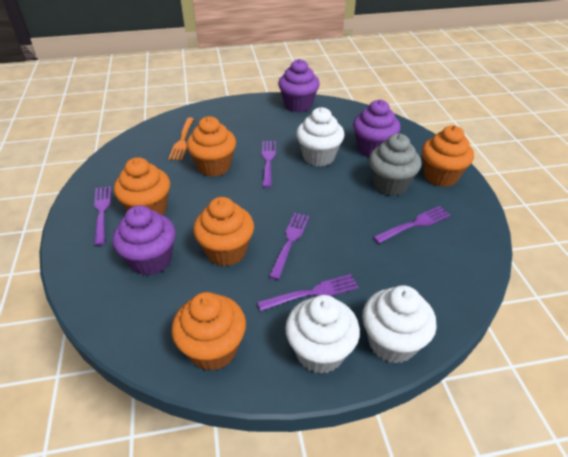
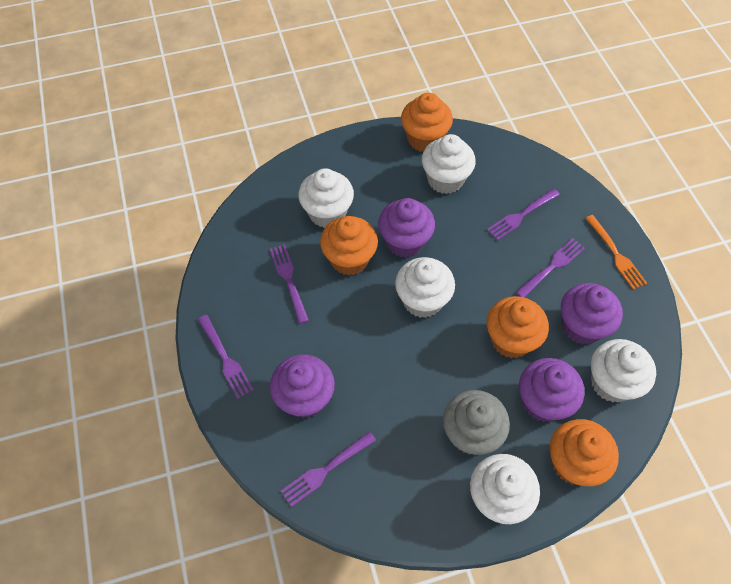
orange cupcake: [114,157,170,215] [171,292,246,371] [186,116,236,177] [193,197,254,266] [422,126,474,187] = 5 -> [320,216,378,276] [401,93,453,152] [487,296,549,358] [550,419,619,486] = 4
purple cupcake: [112,205,176,276] [278,59,320,112] [353,100,400,157] = 3 -> [270,354,335,418] [378,198,435,258] [519,358,584,422] [561,283,623,345] = 4
white cupcake: [285,295,360,374] [296,107,344,167] [362,285,437,364] = 3 -> [298,168,354,228] [395,257,455,318] [422,134,476,194] [470,454,540,524] [591,339,656,403] = 5

